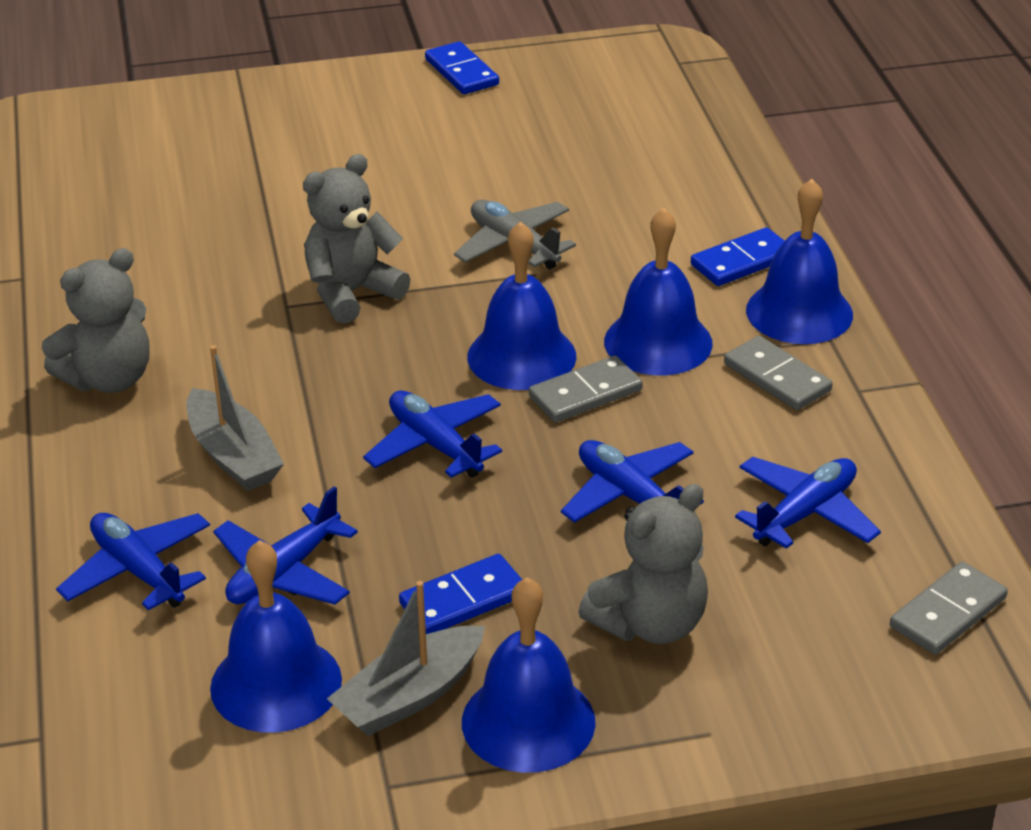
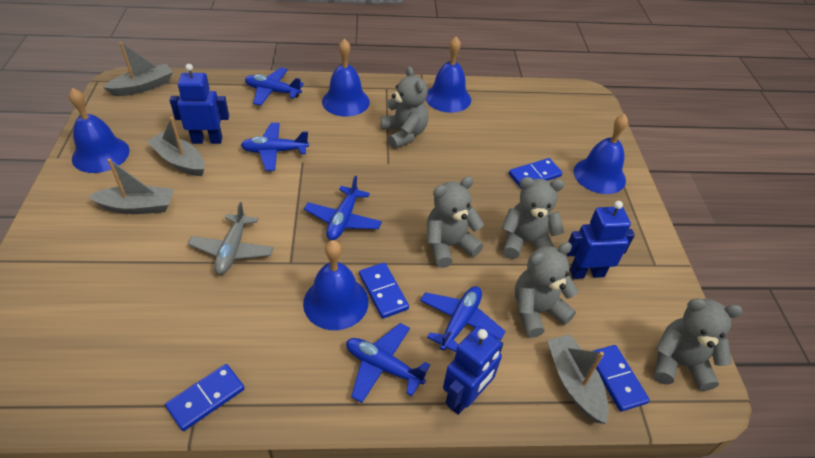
blue domino: [399,554,522,634] [425,41,499,94] [691,227,785,286] = 3 -> [165,364,245,431] [359,262,409,319] [509,158,562,189] [594,345,650,412] = 4
blue robot: none = 0 -> [169,64,229,144] [443,326,503,415] [566,201,635,279] = 3
grey boat: [187,345,284,491] [327,581,485,736] = 2 -> [88,159,174,214] [103,42,173,96] [147,117,205,176] [547,334,609,424] = 4
grey domino: [529,356,643,422] [724,336,832,410] [890,562,1008,655] = 3 -> none = 0
grey teddy bear: [42,248,149,393] [303,154,411,324] [578,484,708,644] = 3 -> [381,66,428,149] [427,177,484,268] [501,177,564,259] [515,242,578,338] [654,298,743,391] = 5

